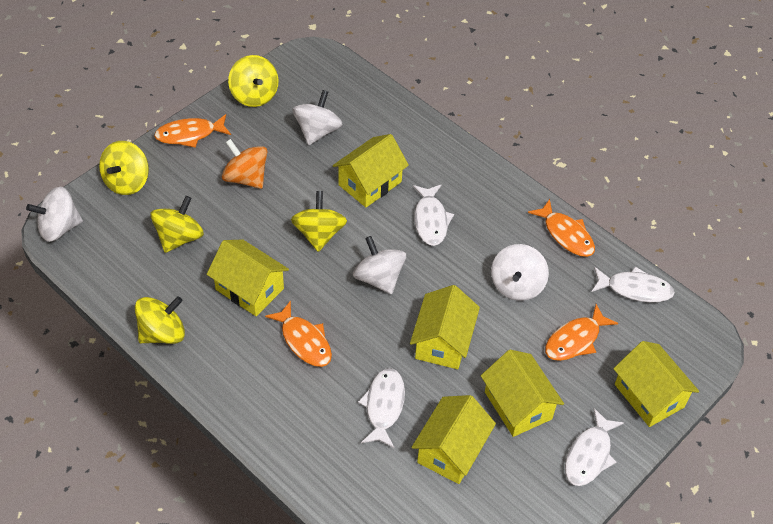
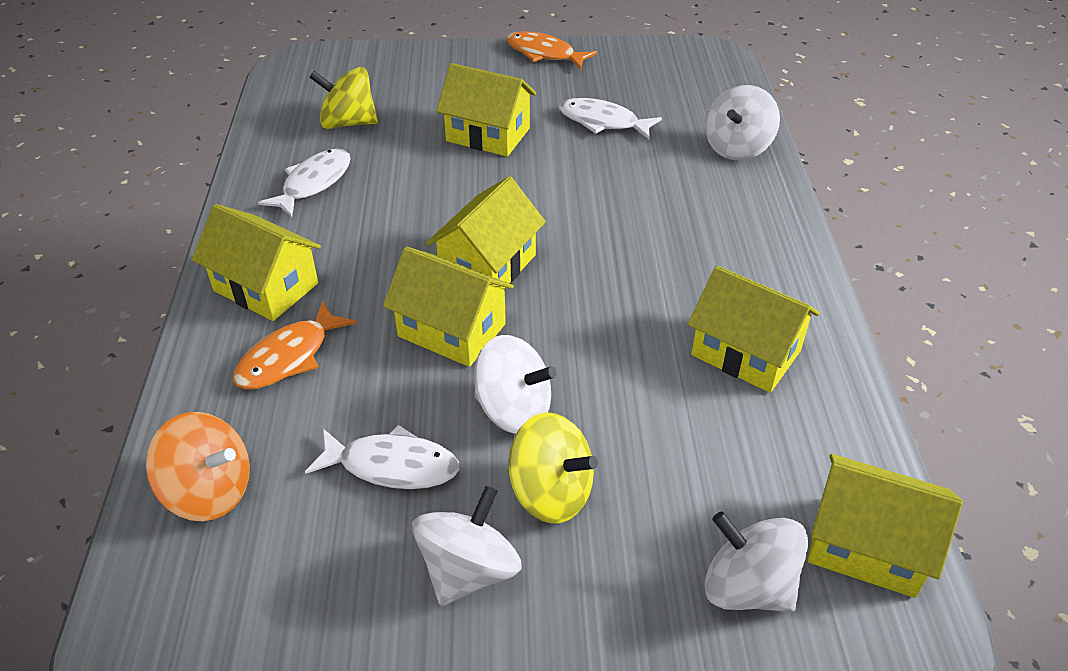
orange fish: [154,114,231,148] [265,301,332,367] [528,199,595,257] [545,304,618,361] = 4 -> [233,301,356,390] [506,31,597,70] = 2
white fish: [358,368,405,448] [413,185,454,246] [565,408,624,486] [591,266,675,302] = 4 -> [258,148,351,217] [305,425,460,489] [559,98,662,139] = 3
yellow spinning top: [99,141,149,195] [135,296,185,344] [151,196,204,253] [228,55,278,107] [291,191,347,252] = 5 -> [309,67,378,129] [509,412,598,524] = 2

